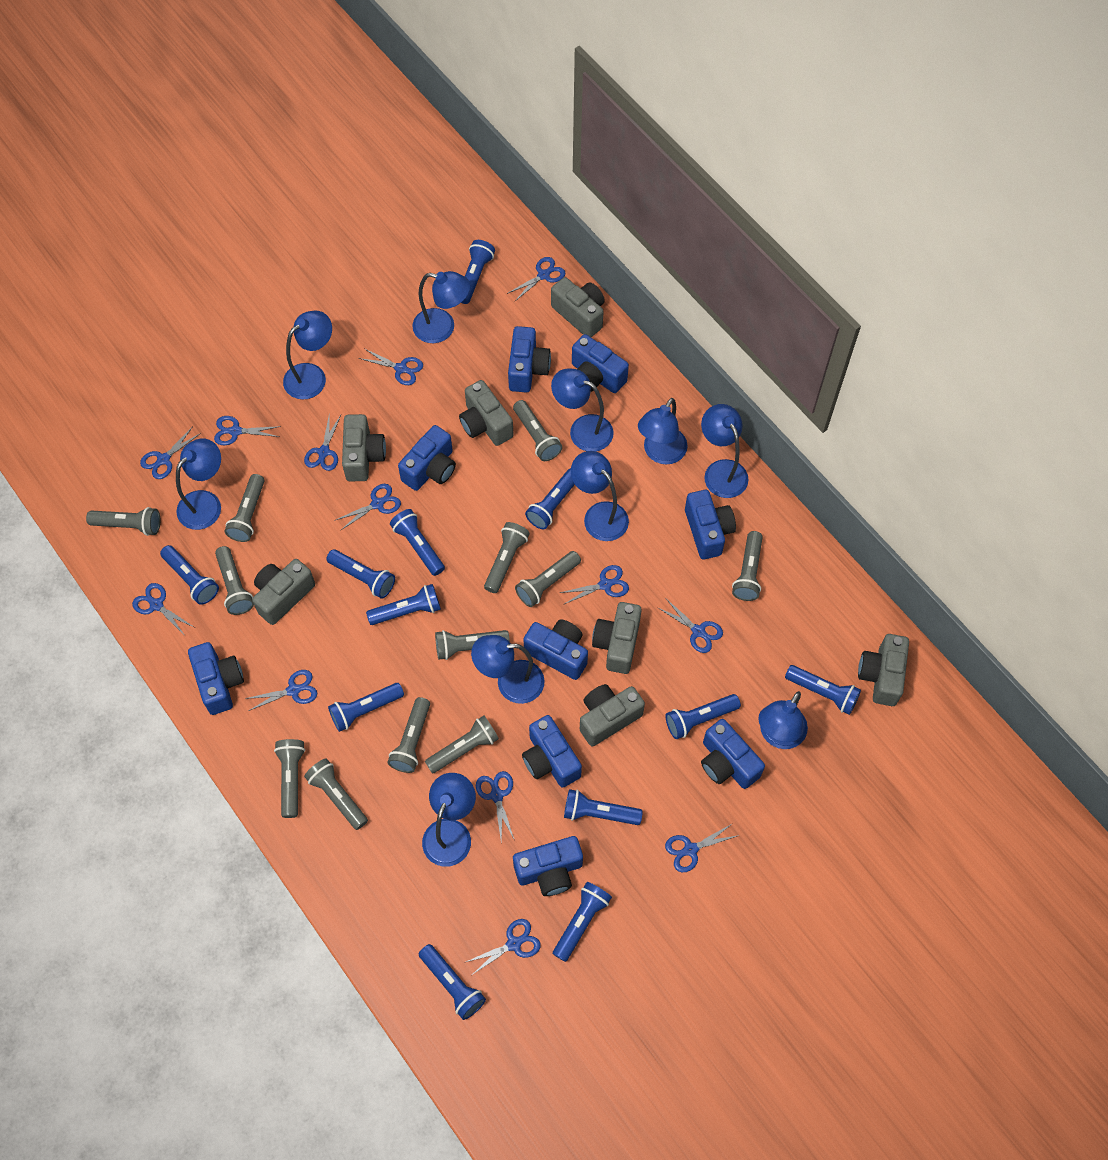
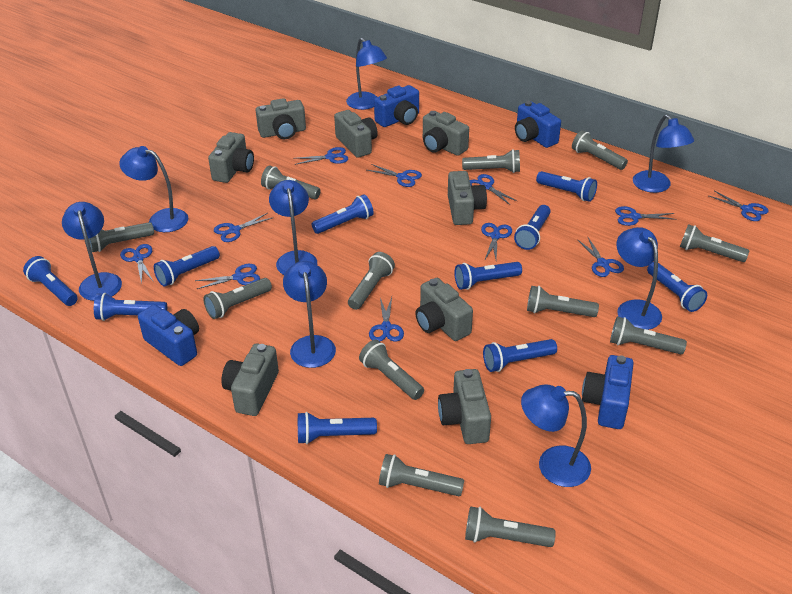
blue camera: [188,642,244,715] [398,425,456,491] [508,326,551,393] [513,836,583,896] [522,715,582,788] [523,619,588,680] [572,334,629,393] [685,490,736,560] [701,719,765,789] = 9 -> [138,304,199,366] [374,85,419,127] [515,101,561,148] [582,355,634,429] = 4
blue flashlight: [160,545,219,605] [326,549,395,599] [328,683,404,732] [366,584,441,625] [390,509,445,576] [419,944,486,1020] [461,240,495,304] [525,468,575,529] [553,882,612,962] [564,789,643,825] [666,694,741,739] [785,665,861,715] = 12 -> [23,256,78,306] [94,293,167,321] [154,246,220,287] [298,412,377,444] [312,194,374,234] [454,262,522,290] [483,339,557,372] [514,205,551,250] [536,171,597,202] [647,262,707,312] = 10
blue lamp: [176,438,221,530] [283,310,332,399] [412,271,470,343] [422,773,476,867] [471,635,545,704] [551,368,614,451] [571,451,629,541] [638,398,688,465] [701,404,748,498] [758,691,808,749] = 10 -> [62,202,122,301] [119,146,188,232] [269,180,317,275] [283,261,336,368] [346,38,387,110] [521,384,591,487] [616,227,662,330] [633,115,694,193] = 8
blue scissors: [132,583,194,636] [140,426,201,479] [214,416,281,445] [245,670,317,711] [304,412,341,471] [334,484,401,531] [359,349,423,385] [466,919,541,975] [476,771,514,840] [507,257,565,301] [560,565,629,605] [657,599,723,653] [665,823,739,872] = 13 -> [120,244,154,284] [195,264,260,289] [214,213,273,242] [293,147,348,165] [367,164,422,187] [369,297,404,342] [470,174,518,205] [481,223,512,259] [577,237,624,277] [615,206,677,226] [709,191,769,221] = 11
grey camera: [252,559,315,625] [342,414,386,481] [459,380,514,446] [551,277,605,337] [580,684,645,747] [592,602,642,674] [858,634,909,706] = 7 -> [208,132,254,183] [222,343,279,416] [256,98,306,139] [334,110,378,158] [415,278,473,341] [423,111,469,156] [438,369,491,444] [448,171,487,225] = 8

